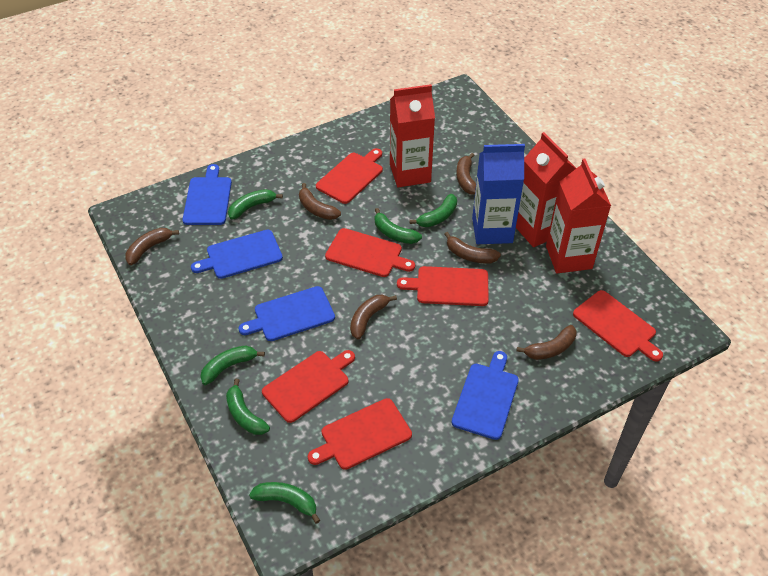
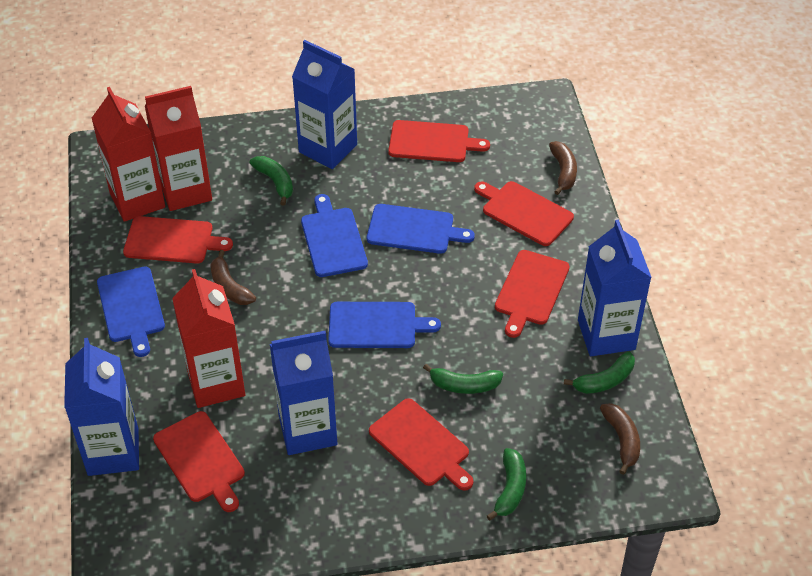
blue carton: [472,144,525,244] = 1 -> [64,338,139,476] [270,331,337,455] [292,40,357,169] [578,220,652,356] = 4
brown banana: [125,228,179,265] [299,183,341,220] [350,295,397,339] [445,232,501,264] [456,153,476,195] [516,325,576,360] = 6 -> [210,250,256,305] [549,141,577,195] [600,403,640,475] = 3
green banana: [200,345,265,385] [226,379,270,435] [228,189,283,220] [249,482,320,524] [375,208,422,244] [410,194,457,227] = 6 -> [249,156,293,206] [423,364,503,394] [487,448,526,521] [564,352,635,394] = 4

